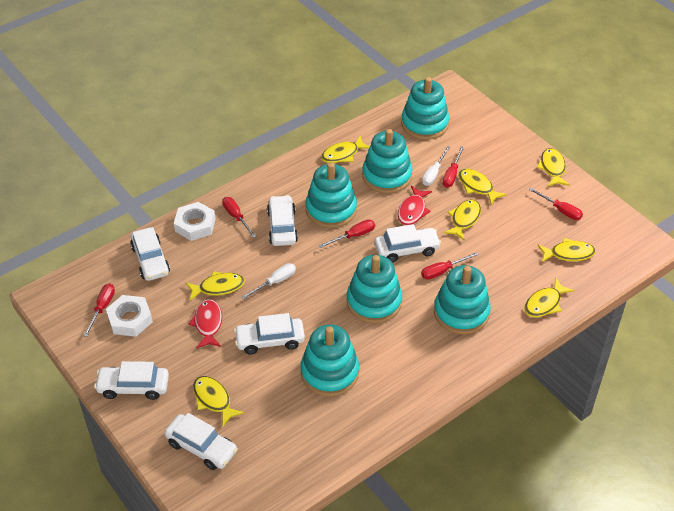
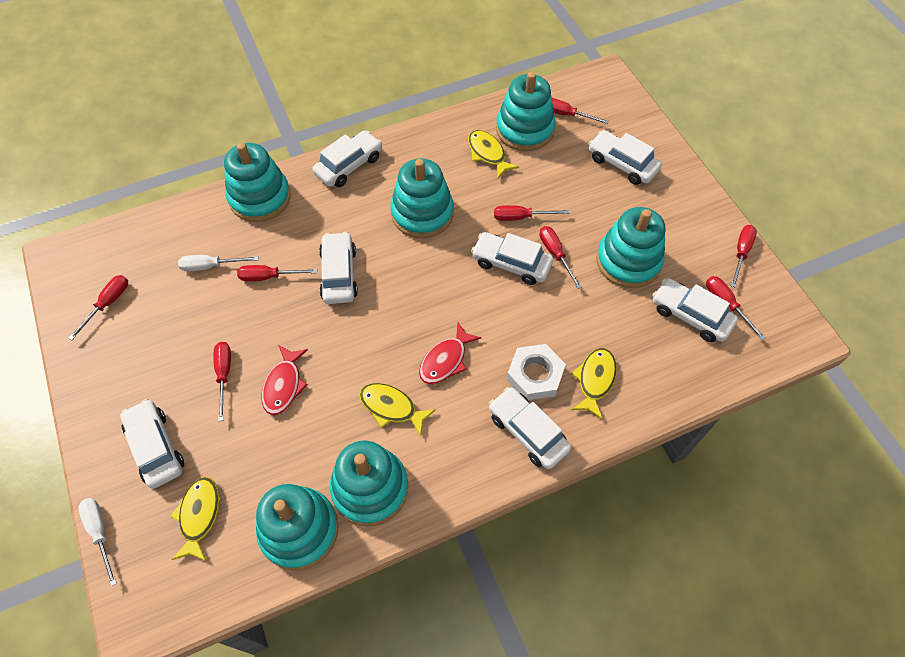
red screwdriver: [83,284,115,337] [222,197,257,238] [319,220,375,248] [421,252,479,280] [443,146,464,188] [529,188,583,220] = 6 -> [68,275,128,340] [214,342,231,421] [237,265,317,281] [494,205,569,221] [540,226,582,289] [552,98,609,124] [706,276,766,340] [731,225,757,287] = 8
white car: [94,361,169,400] [130,227,170,281] [164,413,238,470] [234,313,305,354] [267,195,298,246] [375,224,441,263] = 6 -> [120,399,184,489] [312,130,382,187] [319,232,358,304] [471,232,553,285] [489,387,571,469] [588,130,662,185] [652,278,738,342] = 7
white nut: [106,295,153,337] [174,202,216,241] = 2 -> [507,344,566,400] = 1
yellow fish: [185,271,245,301] [193,376,244,426] [321,136,370,163] [444,199,481,241] [459,169,507,205] [524,277,574,318] [537,148,570,186] [537,238,596,262] = 8 -> [170,477,219,561] [359,383,436,437] [468,130,519,178] [572,348,617,420] = 4

